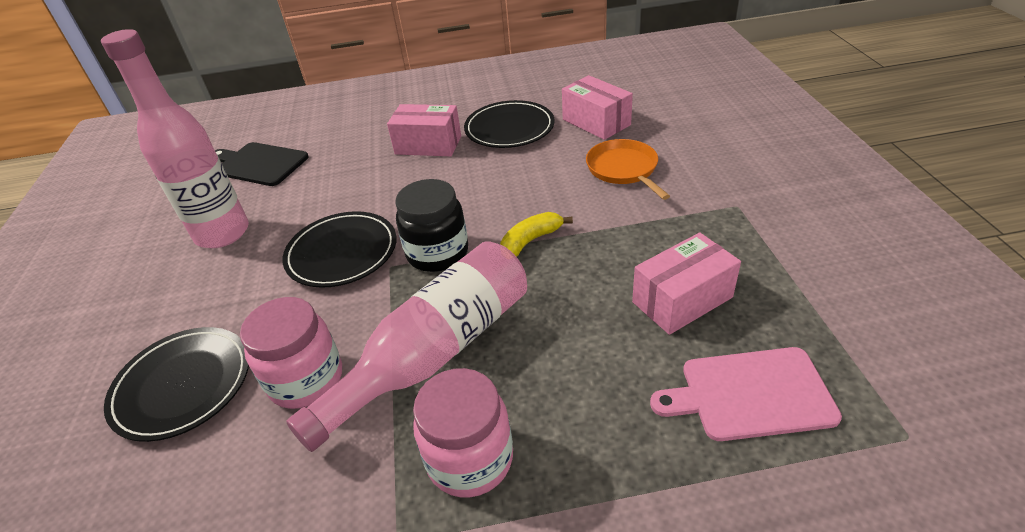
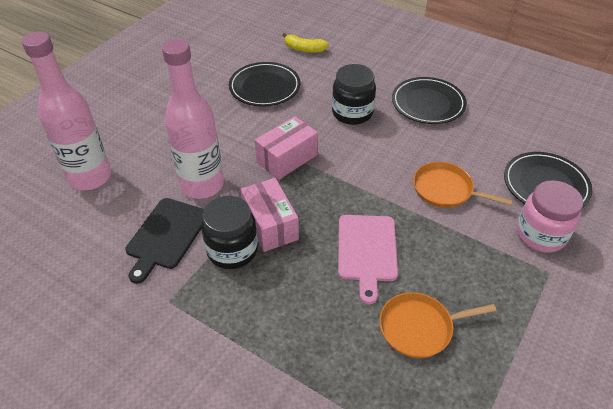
black jar: [395,179,468,272] = 1 -> [201,196,258,269] [332,64,376,125] = 2
orange pan: [586,139,670,200] = 1 -> [380,292,497,358] [413,162,513,208] = 2
pink box: [387,104,461,157] [562,75,633,140] [632,232,741,335] = 3 -> [240,178,299,252] [255,116,318,180] = 2
pink jar: [240,297,342,409] [413,368,513,497] = 2 -> [517,180,583,253] = 1

